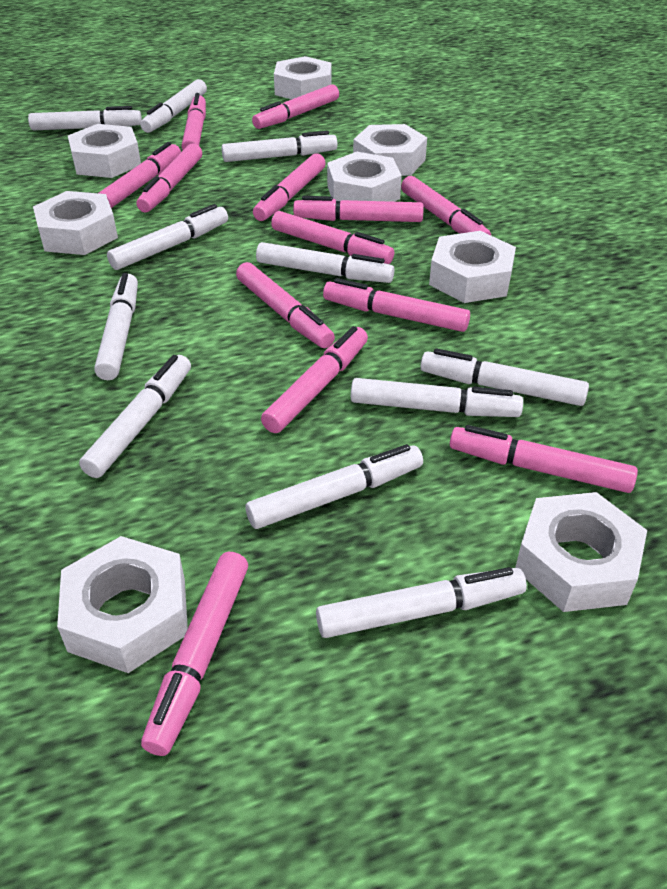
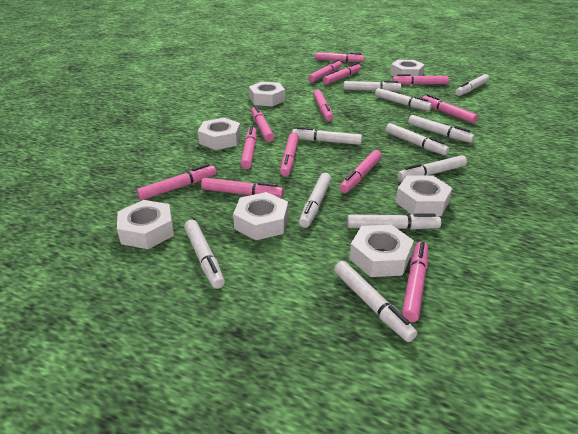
white nut: [33,191,118,255] [57,536,188,673] [68,124,141,178] [274,56,332,99] [327,152,402,202] [353,124,427,176] [429,231,516,303] [515,492,647,612] = 8 -> [117,200,174,249] [198,118,241,150] [233,192,288,240] [249,82,285,107] [349,225,414,277] [390,60,425,77] [396,175,452,216] = 7

